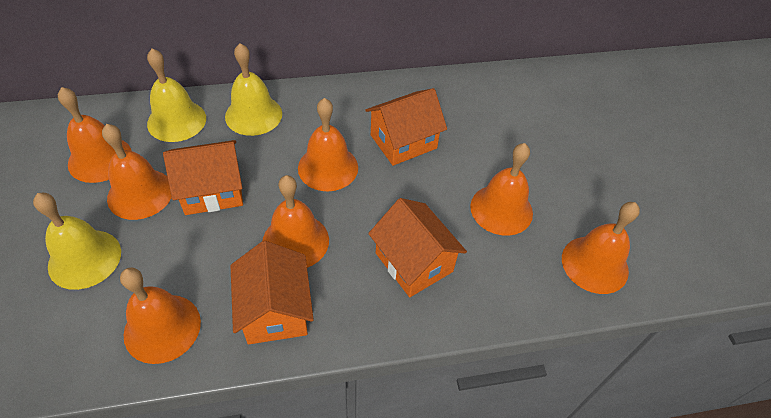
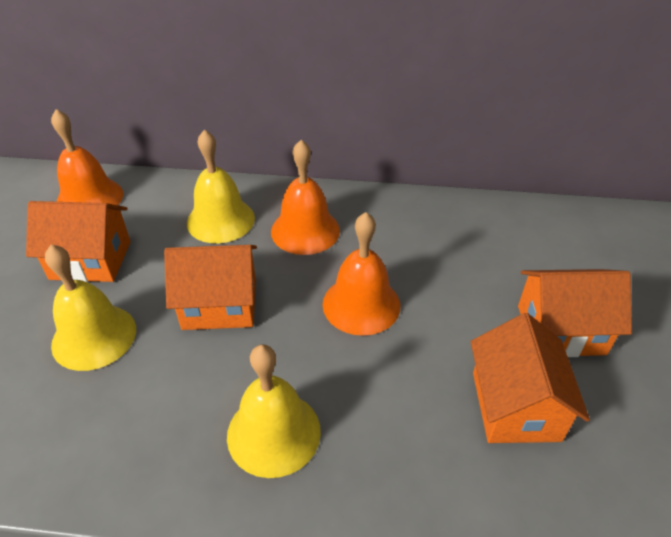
orange bell: [58,87,132,183] [102,124,172,220] [120,267,201,364] [263,175,329,268] [298,98,358,191] [470,143,533,236] [562,202,640,294] = 7 -> [51,109,123,205] [271,140,340,255] [323,212,400,336] = 3

